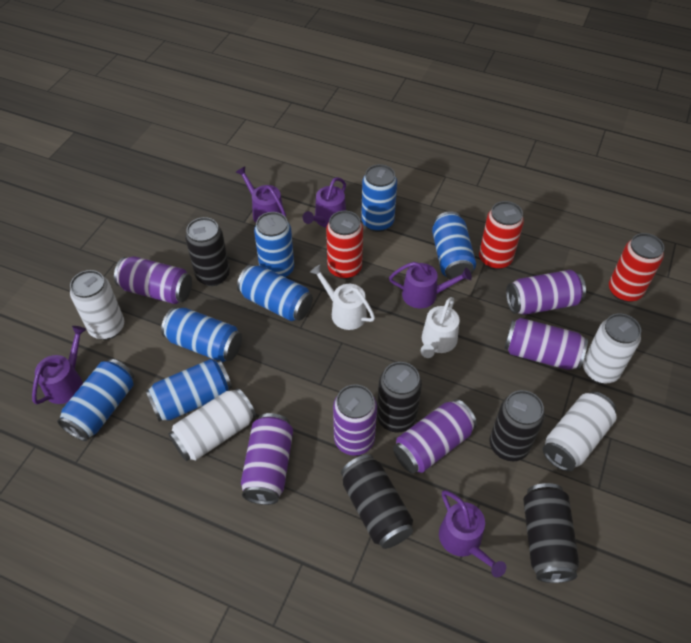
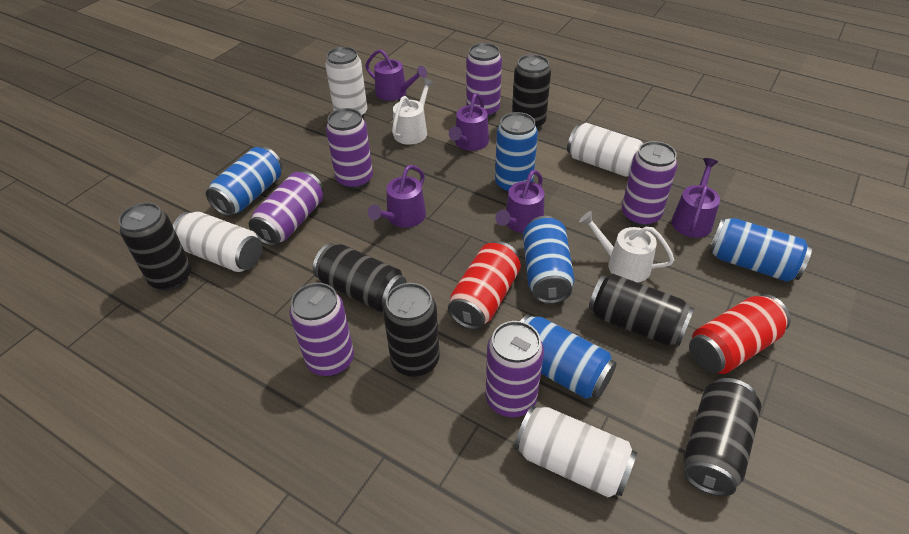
black can: [185,217,230,286] [341,454,413,549] [377,362,422,432] [490,390,545,461] [523,483,579,583] = 5 -> [119,202,191,291] [313,243,407,312] [383,283,440,377] [512,54,551,129] [589,274,694,346] [683,378,761,496] = 6
blue can: [57,359,134,441] [145,359,232,422] [161,307,242,362] [237,264,313,321] [254,212,294,277] [361,164,397,232] [432,211,476,281] = 7 -> [206,147,282,216] [495,112,538,193] [520,314,617,399] [523,216,574,304] [709,218,812,282] = 5
red can: [326,211,363,279] [479,201,524,270] [609,233,664,302] = 3 -> [448,241,521,330] [689,294,791,374] = 2

